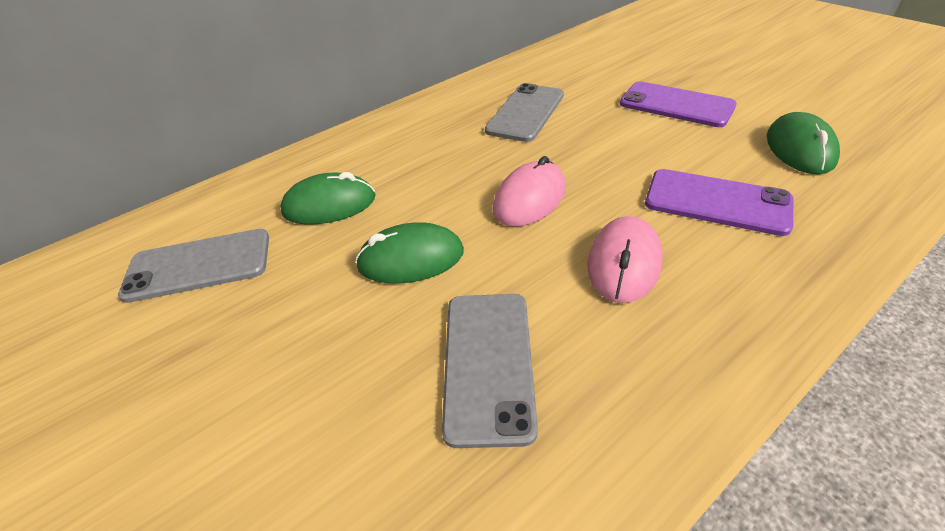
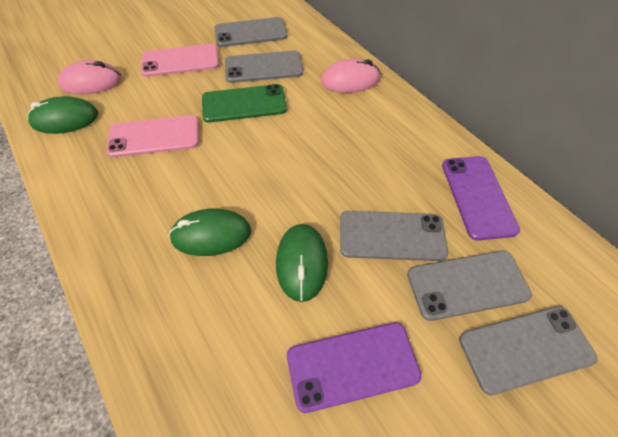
green phone: none = 0 -> [202,84,287,123] = 1
grey phone: [118,229,269,303] [442,294,538,448] [485,83,564,142] = 3 -> [214,17,288,47] [225,51,303,83] [340,211,448,261] [407,251,532,321] [459,306,597,395] = 5
pink phone: none = 0 -> [106,115,199,157] [141,44,219,77] = 2

